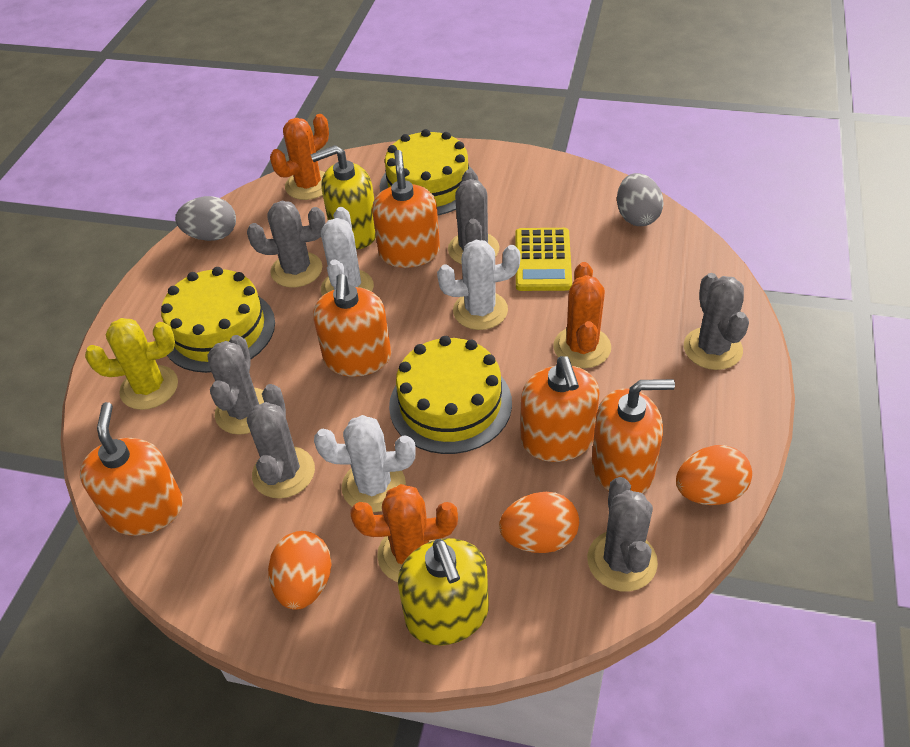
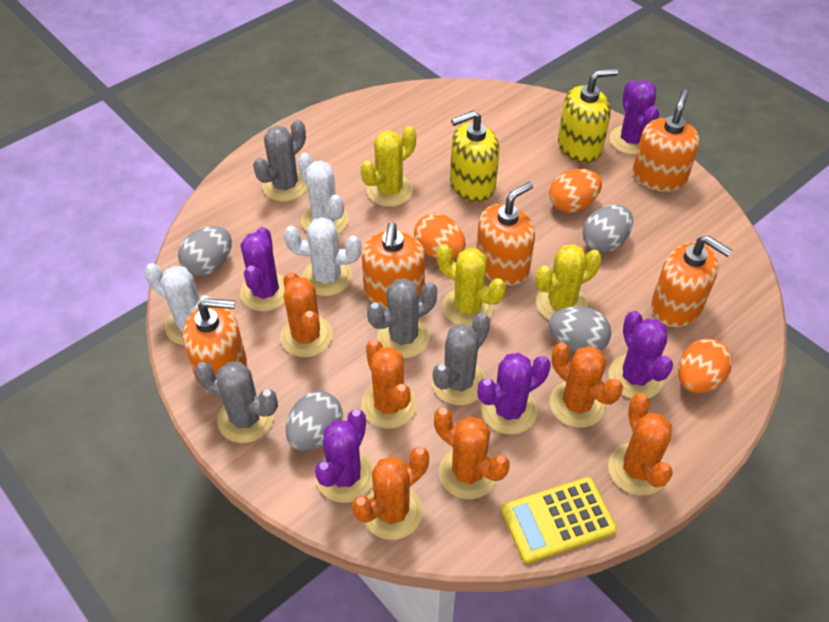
grey cactus: [207,335,264,435] [247,201,326,287] [247,384,315,499] [448,169,499,264] [587,477,658,592] [684,273,749,370] = 6 -> [194,362,278,443] [253,119,307,202] [367,278,437,358] [432,313,490,405] = 4
grey egg: [175,196,236,241] [617,173,664,226] = 2 -> [178,226,232,276] [286,391,343,451] [549,306,611,352] [583,205,633,253] = 4
orange cactus: [270,114,329,200] [351,484,458,582] [553,262,611,368] = 3 -> [280,272,333,357] [352,447,429,540] [361,340,417,429] [434,408,509,499] [550,343,623,428] [608,393,673,496] = 6
purple cactus: none = 0 -> [240,227,285,311] [315,409,374,503] [478,353,551,435] [609,311,673,399] [610,80,659,155] = 5
yellow cactus: [85,318,178,410] = 1 -> [361,126,416,207] [437,244,506,327] [536,244,602,320] = 3
yellow cake: [161,267,275,373] [380,129,474,215] [389,336,512,454] = 3 -> none = 0

